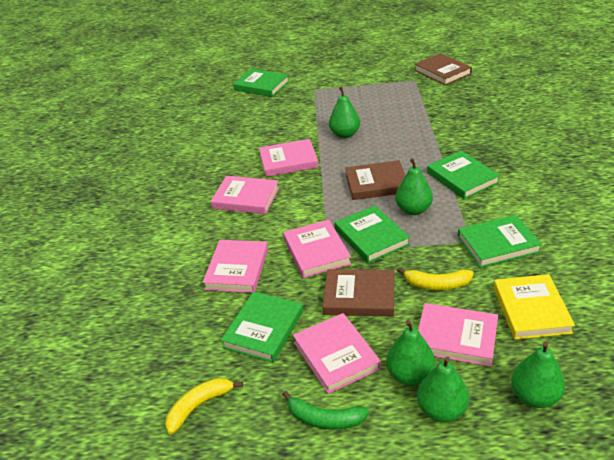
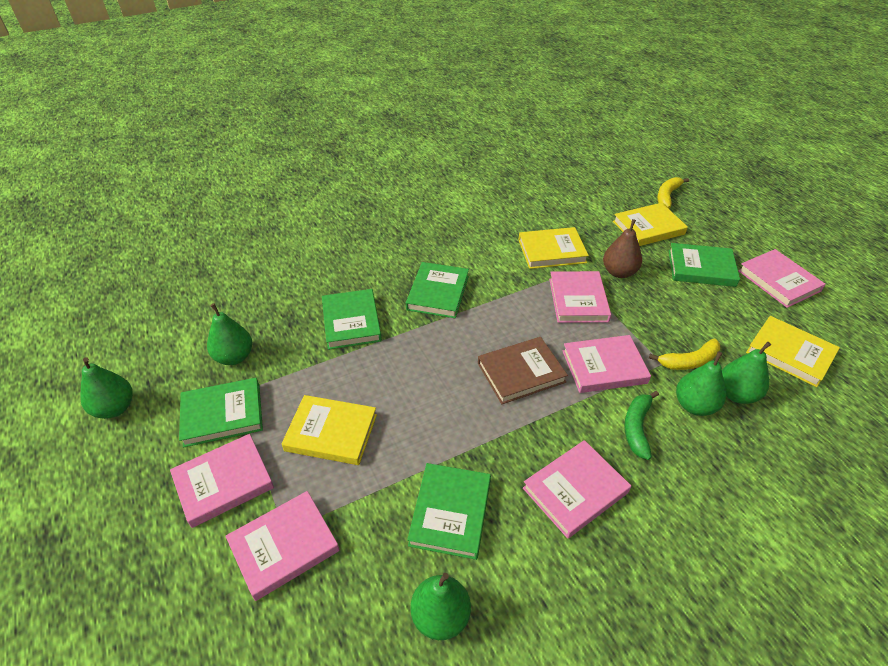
brown book: [323,269,394,317] [345,160,406,200] [414,53,472,85] = 3 -> [478,337,568,404] = 1
brown pear: none = 0 -> [603,219,642,278] = 1
yellow book: [493,274,575,340] = 1 -> [282,395,377,465] [519,227,589,269] [613,203,688,246] [746,316,840,387] = 4

